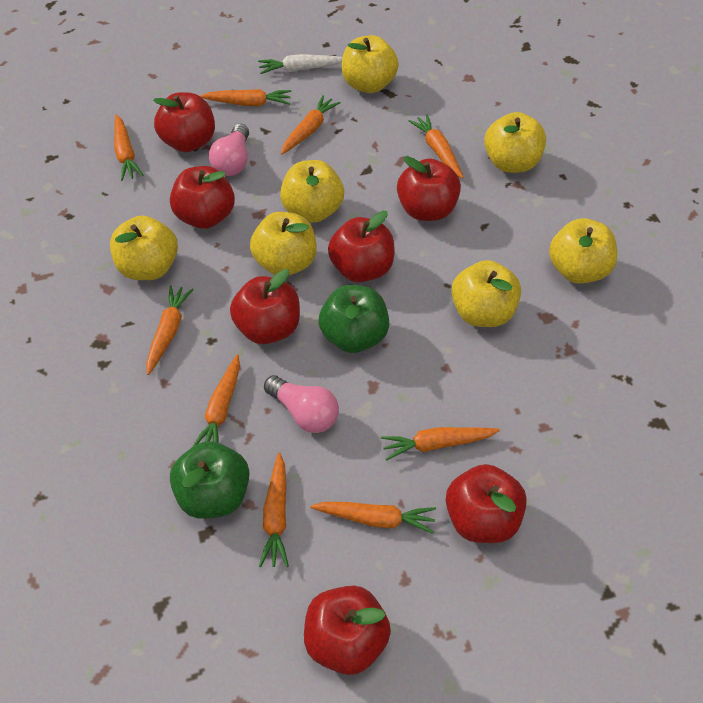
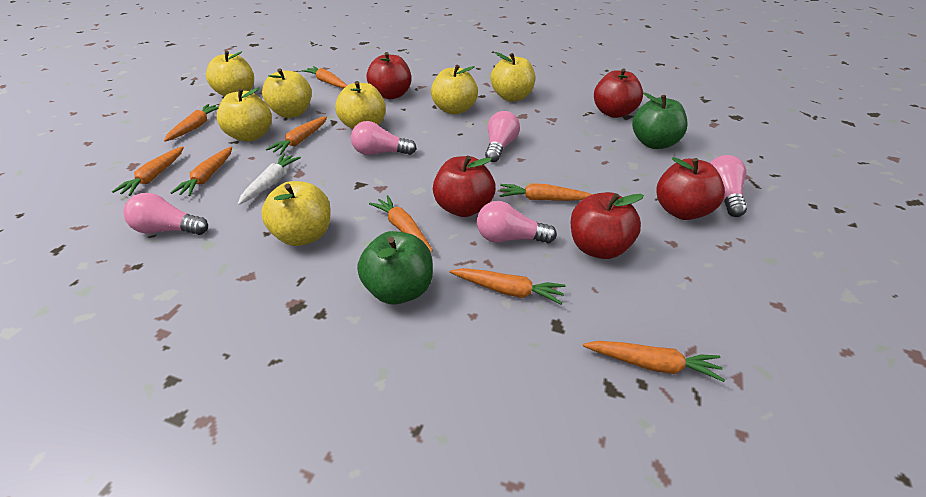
pink light bulb: [209,124,249,176] [264,375,339,433] = 2 -> [123,193,208,235] [351,121,417,155] [477,201,557,243] [485,111,520,162] [710,155,747,217] = 5
red apple: [153,92,215,152] [170,166,235,229] [230,269,300,344] [304,586,391,675] [328,211,394,282] [397,156,461,221] [446,464,527,543] = 7 -> [366,52,411,99] [433,156,495,217] [571,192,644,259] [594,68,643,118] [656,157,725,220] = 5

